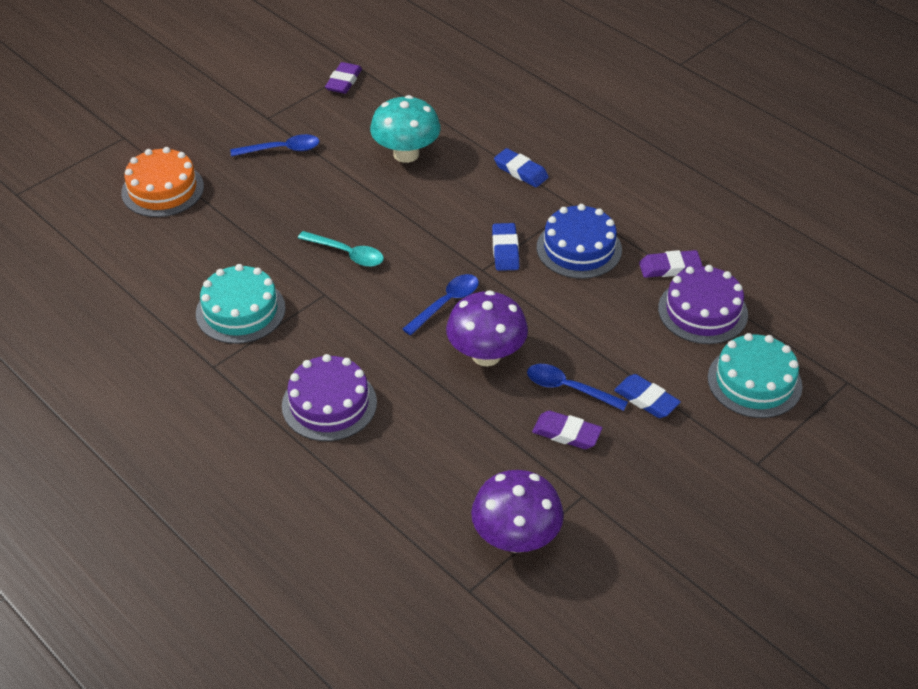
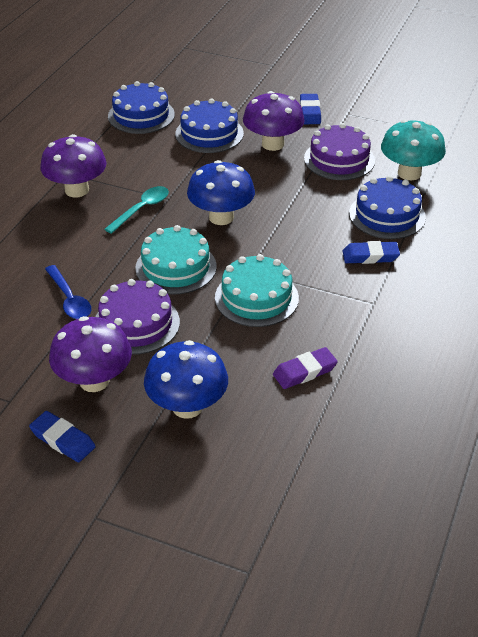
blue cake: [537,204,622,279] = 1 -> [108,81,175,134] [175,98,244,153] [349,176,426,239] = 3
blue mushroom: none = 0 -> [144,340,228,419] [187,160,255,225] = 2
blue spoon: [230,134,319,157] [403,274,479,335] [527,364,628,411] = 3 -> [45,265,91,319] = 1
orange cake: [121,147,204,217] = 1 -> none = 0
purple eraser: [325,62,362,94] [532,411,602,449] [639,250,702,278] = 3 -> [273,347,338,389] = 1
purple mushroom: [446,290,528,366] [471,470,564,553] = 2 -> [40,134,107,197] [49,316,132,392] [243,91,305,151] = 3

